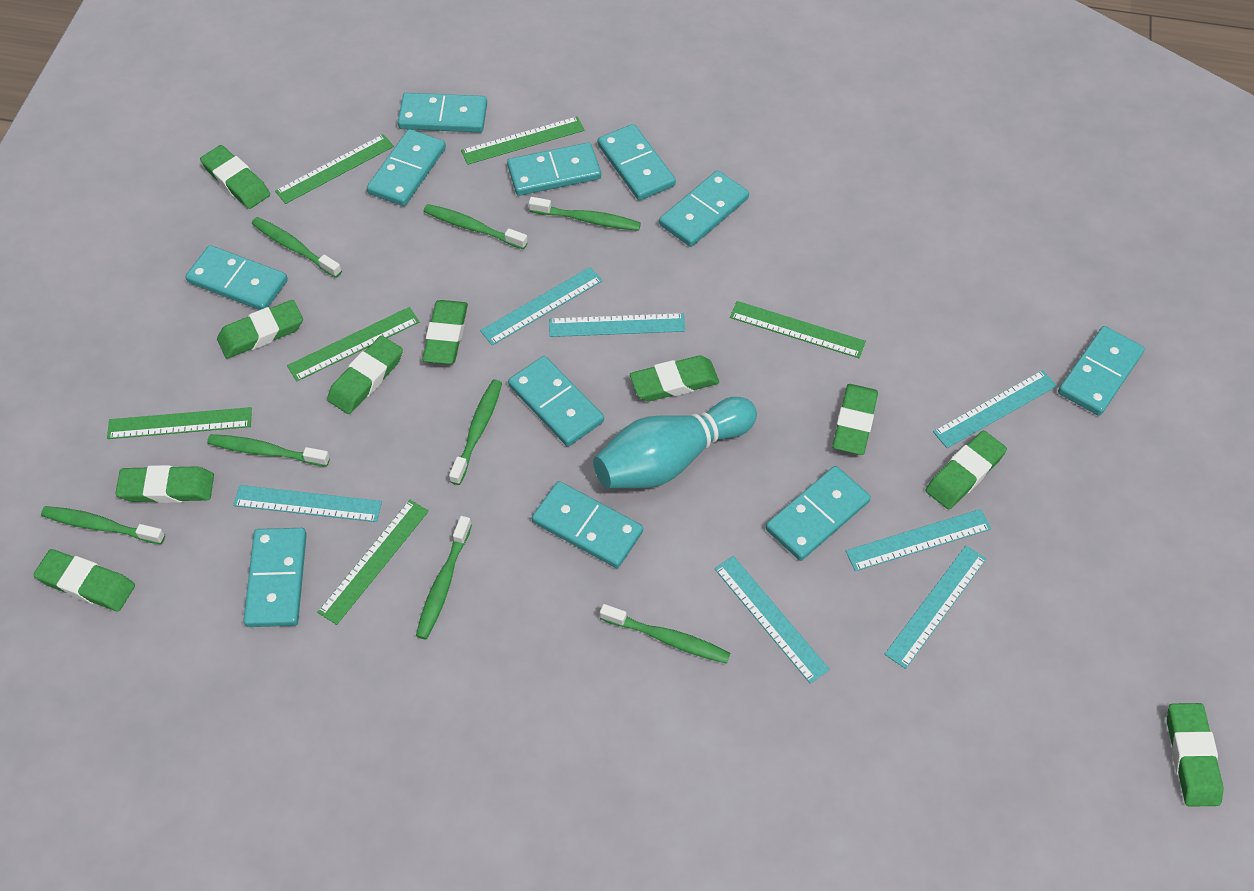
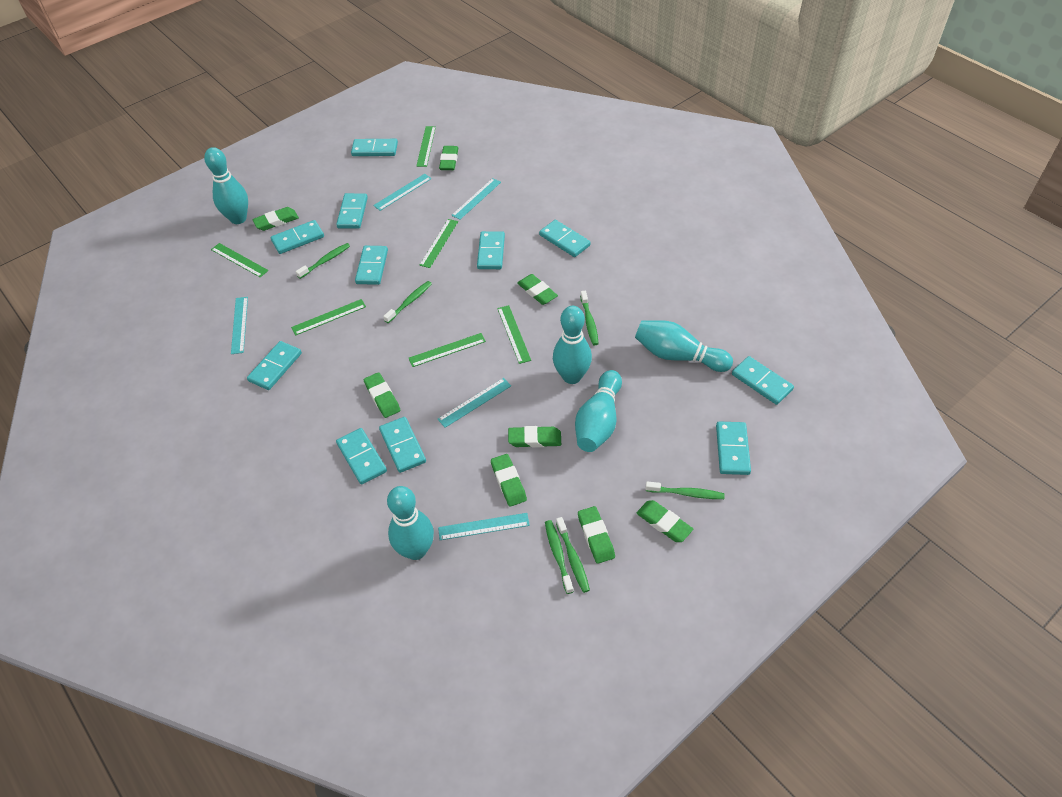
green eraser: [33,549,135,611] [116,465,214,503] [200,145,270,209] [217,300,303,359] [327,336,403,414] [422,300,468,364] [630,355,719,401] [832,384,878,455] [926,431,1007,509] [1167,703,1224,807] = 10 -> [252,207,299,231] [364,372,400,418] [439,146,458,170] [491,454,527,507] [508,426,561,448] [517,274,558,305] [578,506,615,564] [636,500,693,542] = 8
green toothbrush: [41,506,165,544] [207,434,330,466] [252,217,342,278] [416,516,472,640] [424,204,528,249] [449,380,502,485] [529,197,641,231] [600,604,730,664] = 8 -> [296,243,350,279] [383,281,432,323] [545,520,574,594] [556,517,590,593] [580,291,599,346] [645,481,725,499] = 6
turquoise bowling pin: [593,397,757,488] = 1 -> [204,147,248,224] [387,486,434,560] [553,306,592,384] [575,370,622,452] [635,320,733,372] = 5
turquoise ruler: [233,485,382,522] [480,267,603,345] [549,313,685,337] [714,556,830,684] [846,509,991,571] [884,546,986,669] [933,370,1057,448] = 7 -> [231,297,248,354] [373,174,432,211] [438,378,511,428] [438,513,530,540] [451,178,501,220] = 5

